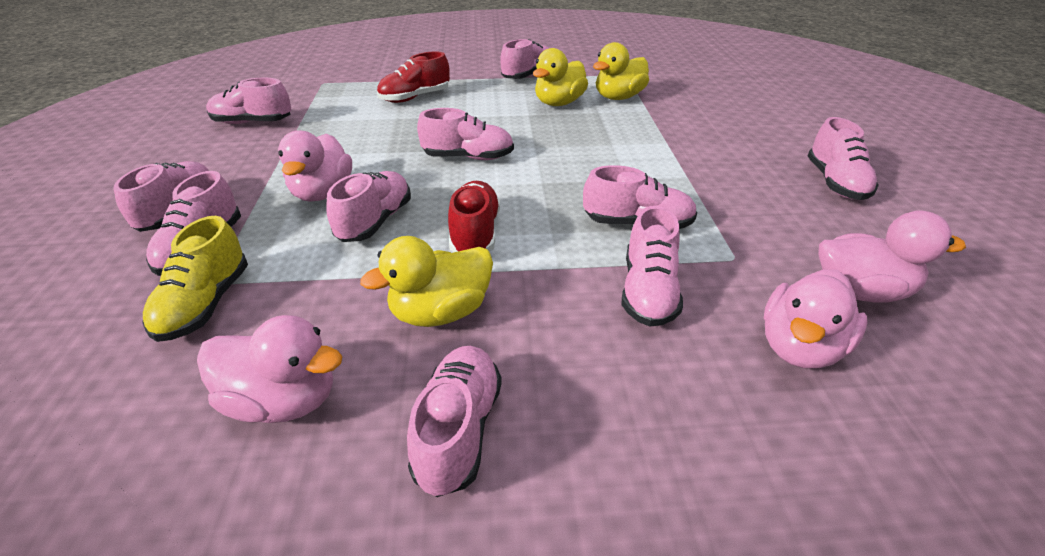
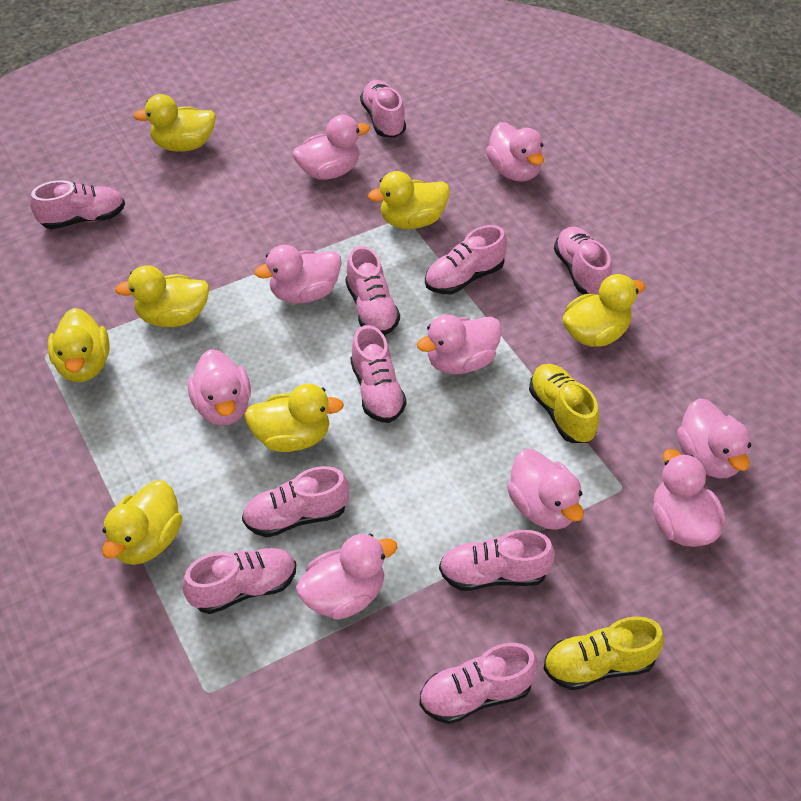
pink duck: [197,315,343,423] [278,130,352,202] [764,269,868,369] [818,210,966,303] = 4 -> [188,349,251,425] [255,245,342,304] [293,115,370,180] [296,533,398,620] [417,315,502,374] [486,122,544,182] [507,449,584,530] [653,449,726,547] [677,398,751,479] = 9
red shoe: [377,51,450,103] [448,181,500,252] = 2 -> none = 0
yellow duck: [360,236,493,327] [533,48,588,106] [593,42,649,100] = 3 -> [48,308,110,382] [102,480,182,565] [115,266,210,327] [133,94,216,152] [244,383,344,452] [368,171,450,229] [563,274,645,347] = 7
yellow shoe: [142,216,248,342] = 1 -> [529,364,599,443] [544,616,664,690] = 2

